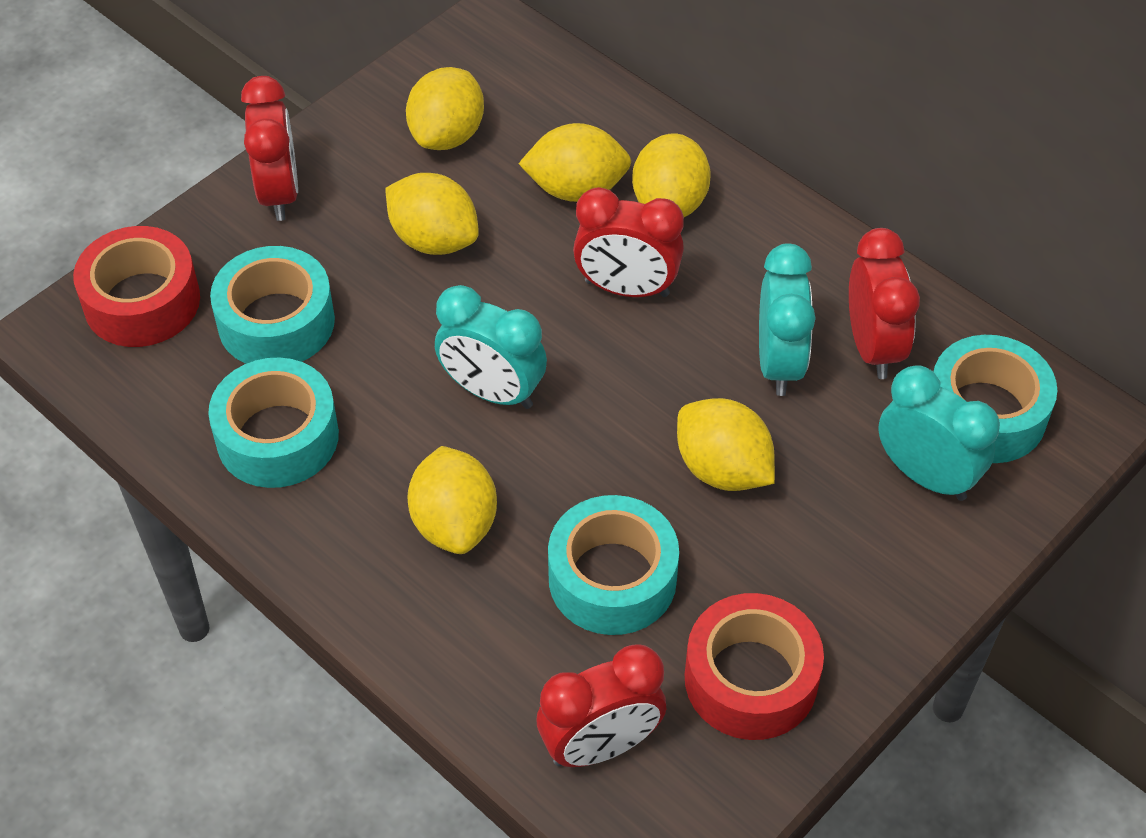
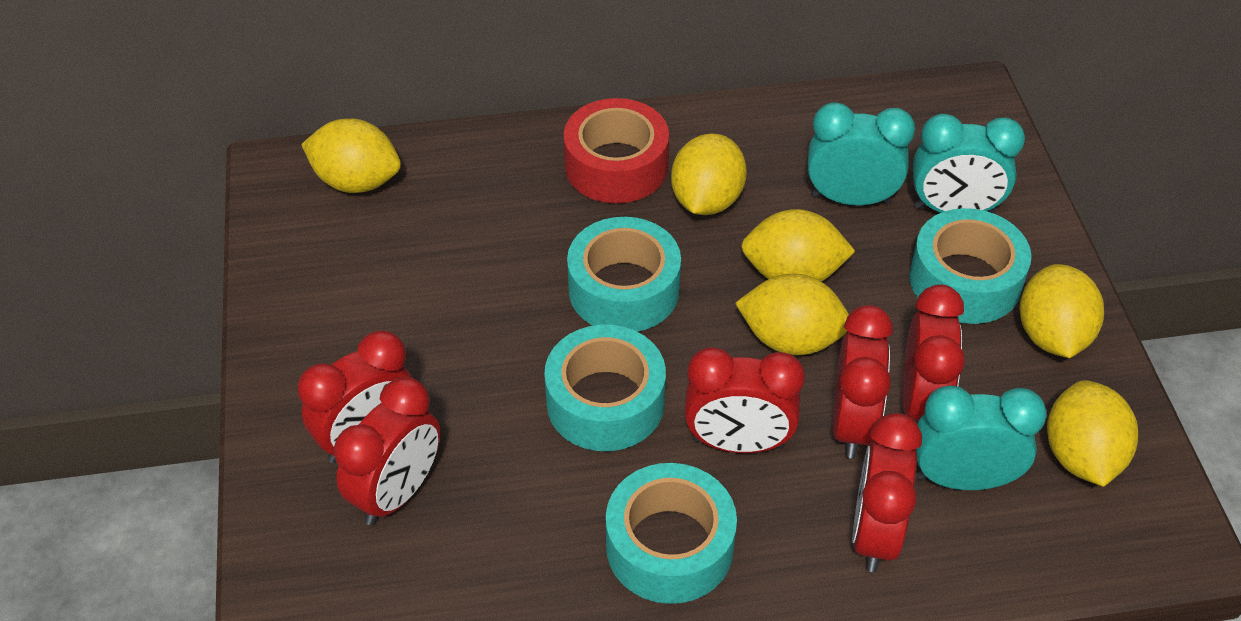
red clock: [241,76,298,221] [537,644,666,767] [573,187,684,297] [849,228,920,379] = 4 -> [298,330,413,463] [334,377,440,525] [684,348,805,453] [832,305,893,459] [852,413,922,572] [902,284,965,424] = 6
red tape: [73,226,200,347] [685,593,824,740] = 2 -> [564,98,669,203] = 1

